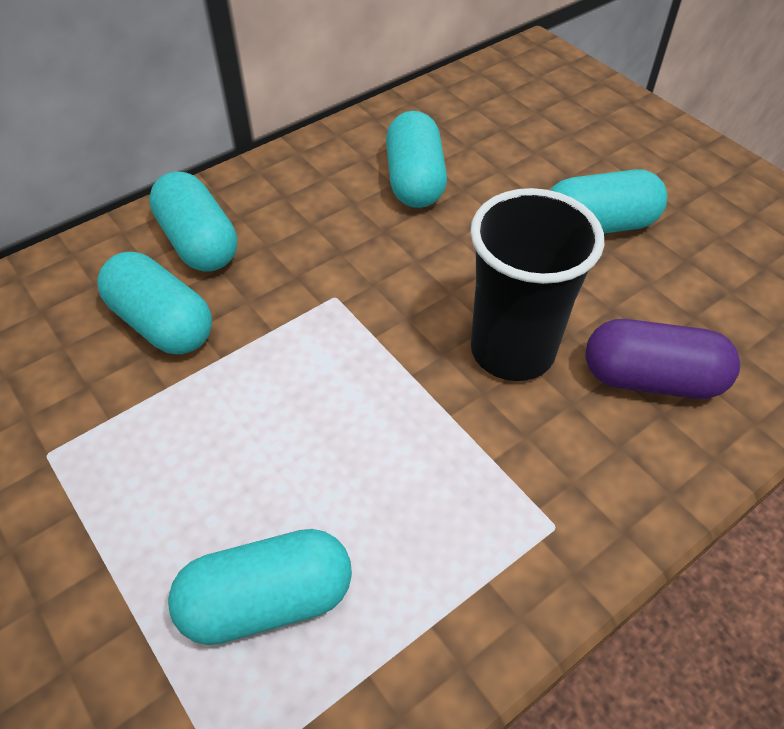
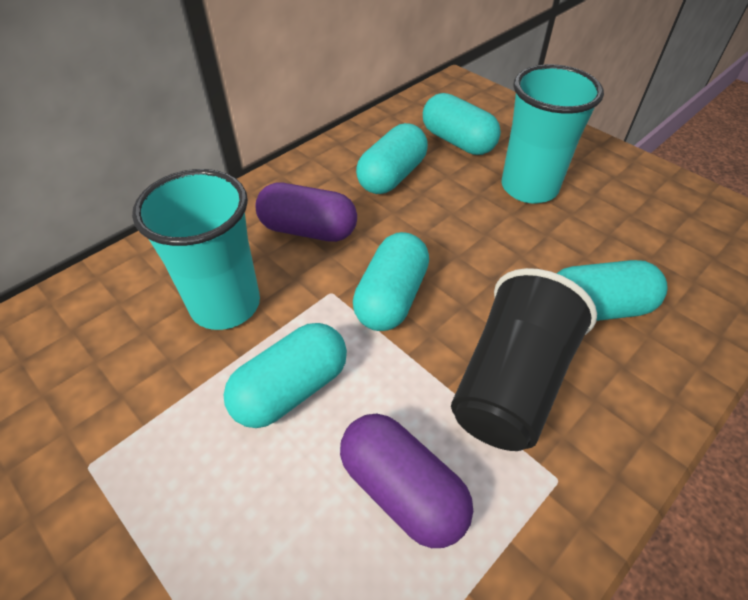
purple capsule: [586,319,740,399] = 1 -> [255,183,357,242] [340,414,473,548] = 2
turquoise cup: none = 0 -> [132,169,260,330] [501,64,604,203] = 2

